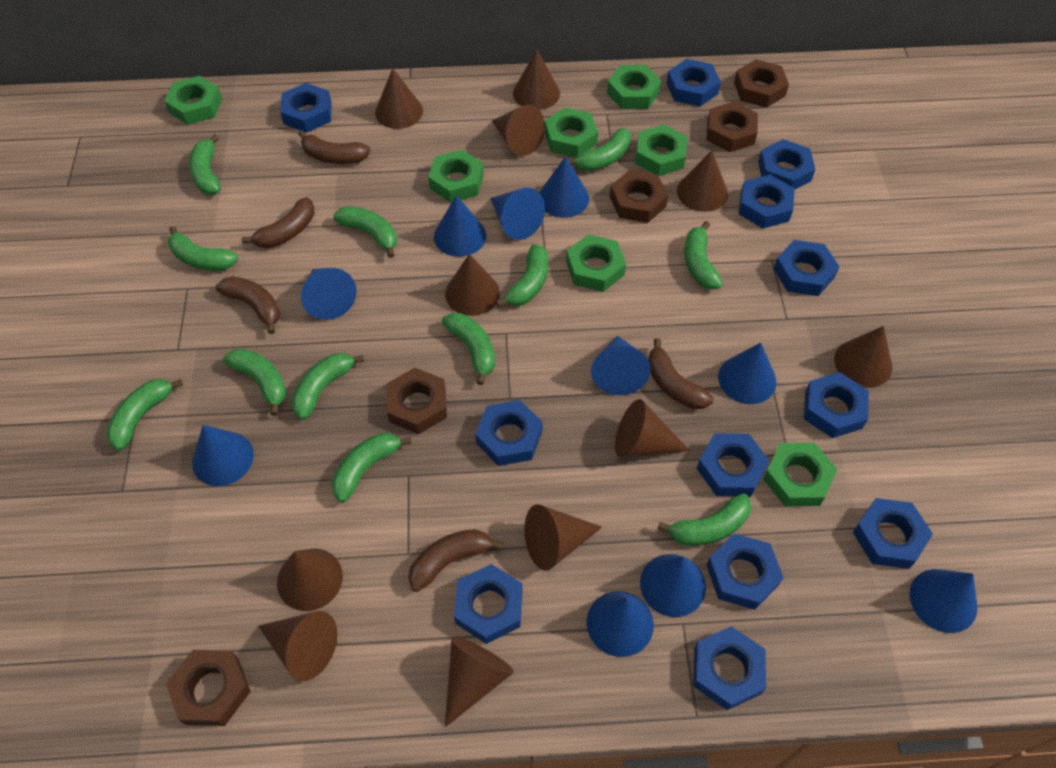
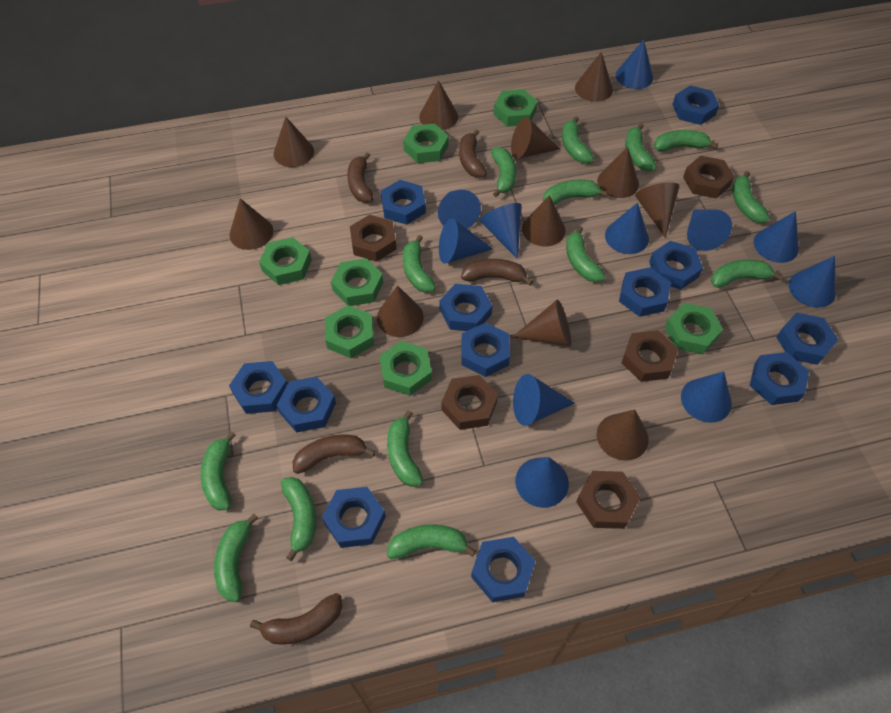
blue cone: [192,425,254,486] [301,268,357,320] [434,195,486,257] [490,188,545,240] [539,156,589,218] [587,591,654,657] [591,335,651,395] [640,554,706,617] [718,343,776,404] [910,569,977,633] = 10 -> [438,190,481,229] [439,218,493,264] [480,203,521,259] [513,374,575,426] [515,457,569,508] [605,203,649,254] [616,40,653,89] [681,371,732,423] [687,209,732,251] [754,211,799,263] [789,256,836,308] = 11
green banana: [106,379,183,451] [168,226,238,271] [189,134,221,195] [223,348,287,416] [291,353,364,420] [331,433,411,503] [333,206,397,258] [442,313,495,385] [496,244,548,307] [568,128,631,171] [658,493,751,546] [684,221,723,289] = 12 -> [201,431,236,510] [214,514,258,602] [281,477,316,561] [387,410,423,487] [387,524,476,559] [403,235,436,293] [491,147,516,197] [543,180,608,205] [562,116,594,163] [566,226,606,283] [625,123,657,171] [654,130,718,152] [711,260,783,288] [732,171,770,223] = 14

